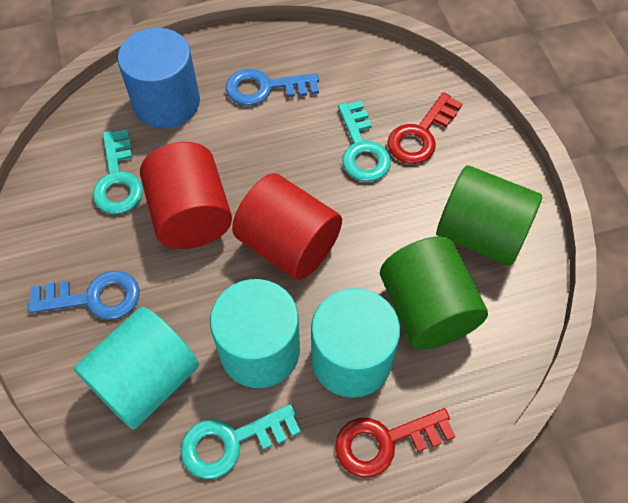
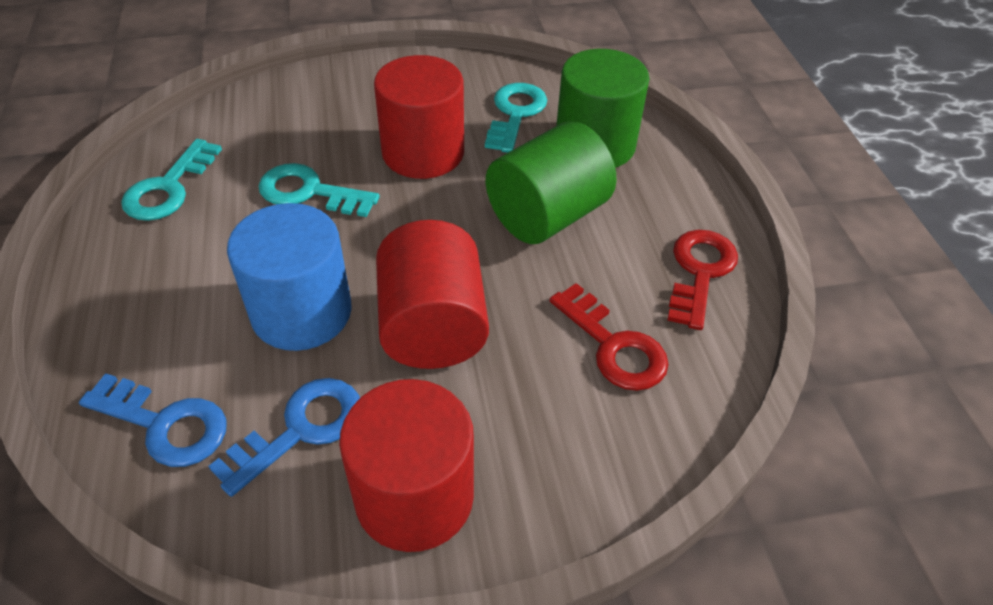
red cylinder: [140,142,232,249] [232,173,342,280] = 2 -> [339,379,474,552] [374,55,464,179] [376,220,489,369] = 3
turquoise cylinder: [74,306,199,430] [210,279,300,388] [311,288,400,398] = 3 -> none = 0

